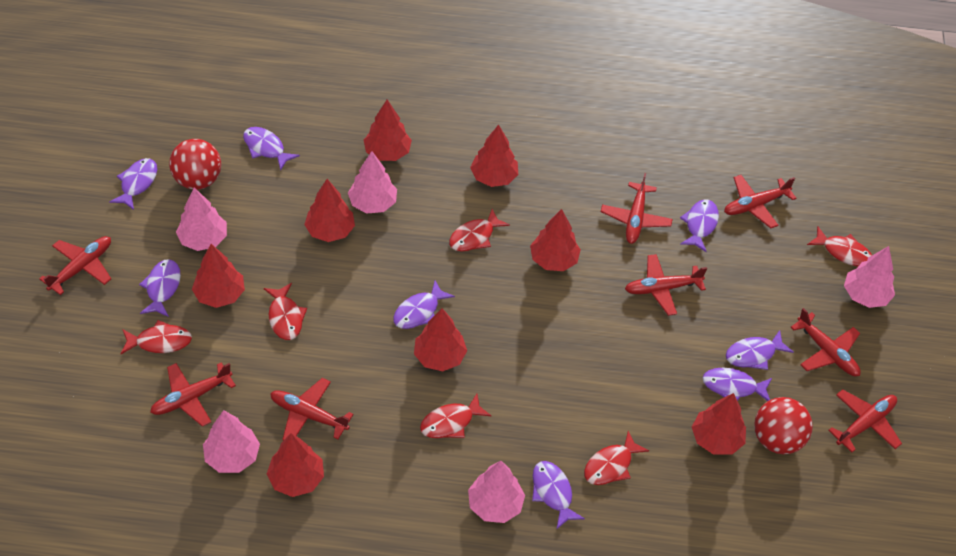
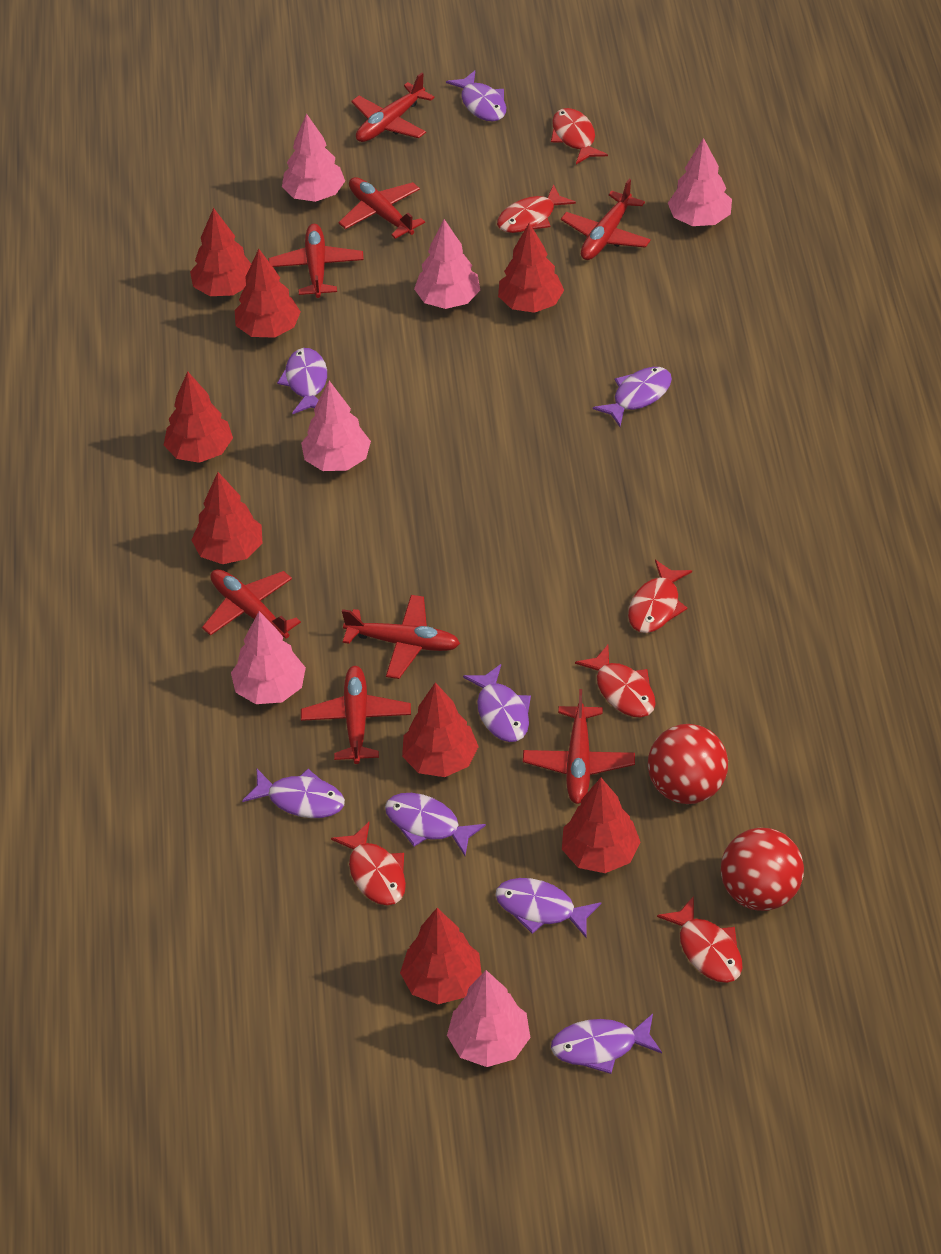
pink tree: [176,187,227,251] [203,410,260,473] [348,151,397,214] [468,461,525,523] [844,246,895,308] = 5 -> [231,611,306,704] [282,113,345,202] [301,381,371,471] [414,219,480,309] [447,970,530,1067] [668,138,732,226] = 6

